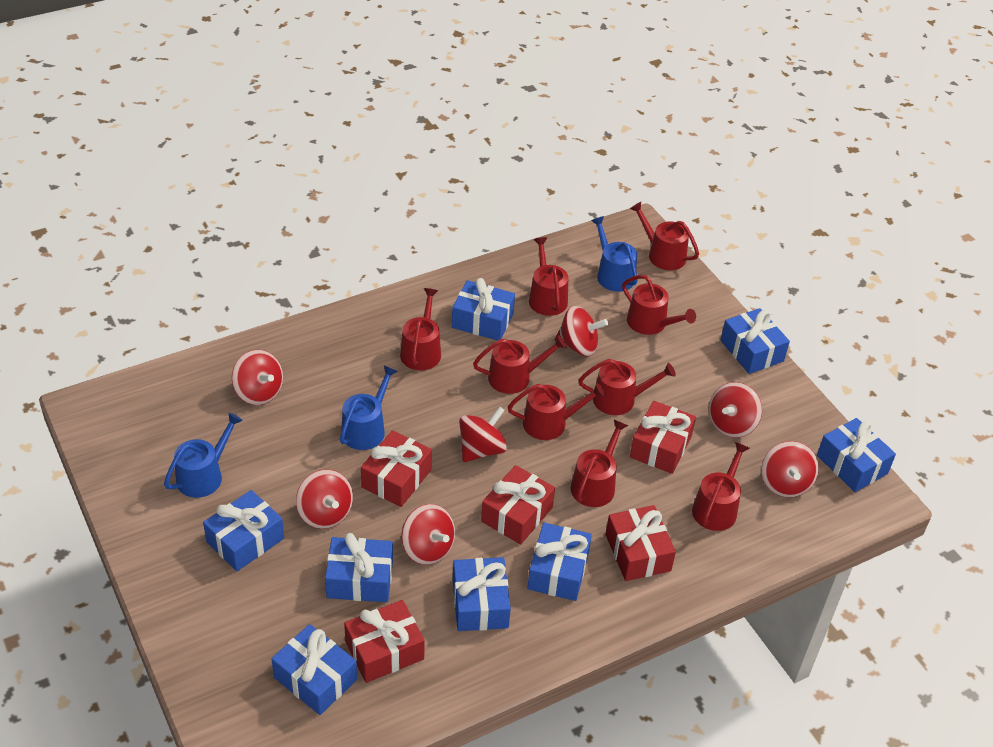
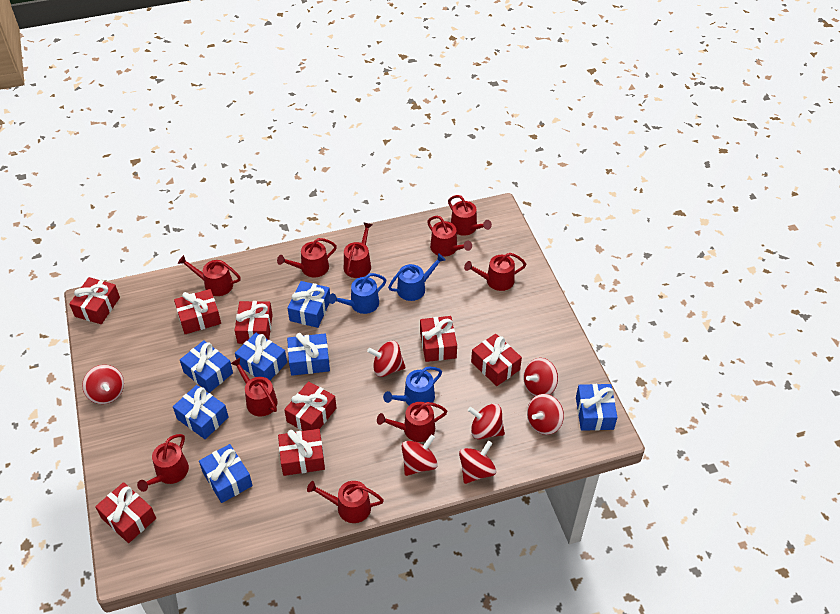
blue gift: [203,490,284,571] [271,624,357,715] [325,533,393,602] [452,278,515,341] [453,557,511,631] [527,523,592,601] [720,308,790,374] [817,418,896,492] = 8 -> [173,385,228,439] [180,340,233,393] [199,444,253,503] [235,333,287,380] [287,333,330,376] [288,281,330,328] [576,384,617,431] = 7
red gift: [344,600,425,683] [361,430,432,507] [481,465,555,545] [605,505,676,581] [630,401,696,474] = 5 -> [69,277,120,324] [95,482,156,543] [174,289,221,334] [234,301,273,344] [278,429,325,476] [284,381,337,431] [420,316,457,362] [471,334,522,386] = 8
red watering can: [400,288,441,370] [473,335,567,394] [508,383,605,440] [529,237,568,316] [571,420,628,507] [579,359,676,415] [622,275,696,335] [630,202,699,270] [692,442,749,531] = 9 -> [137,434,189,492] [178,255,241,296] [231,358,278,416] [277,238,337,277] [307,481,384,523] [344,222,372,278] [377,402,447,442] [427,216,472,257] [448,195,492,236] [464,253,526,291] = 10

